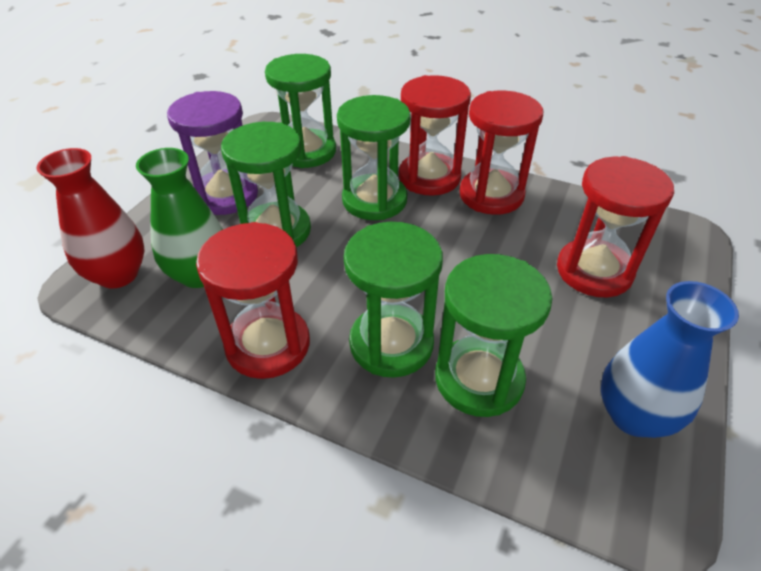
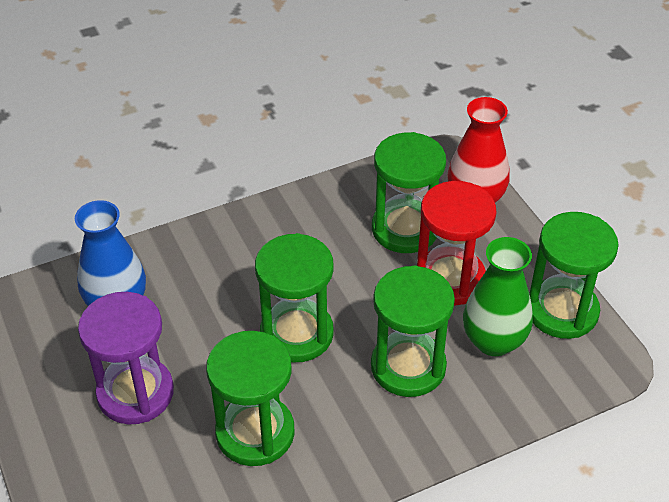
red hourglass: [196,222,310,379] [399,75,471,196] [459,90,543,215] [557,156,674,297] = 4 -> [417,181,497,306] = 1

